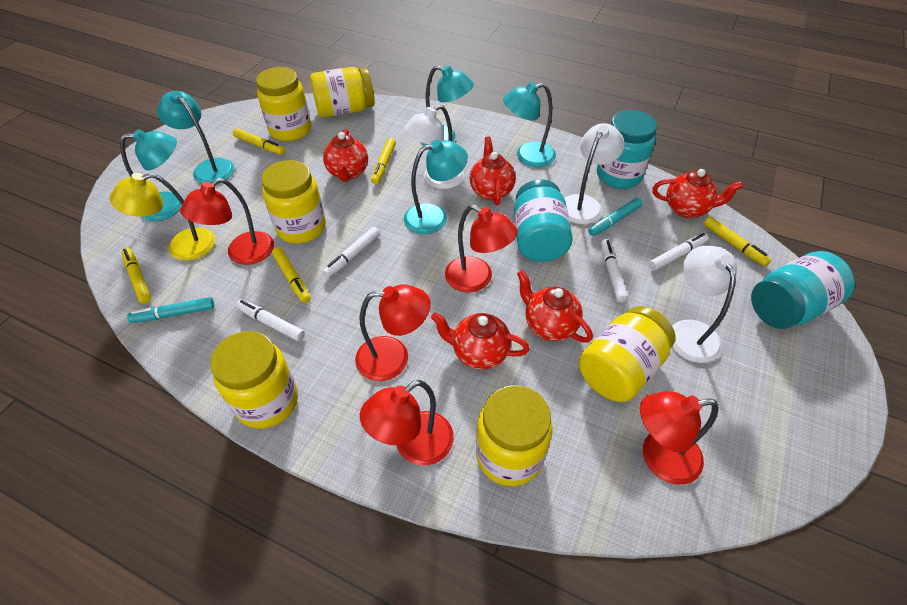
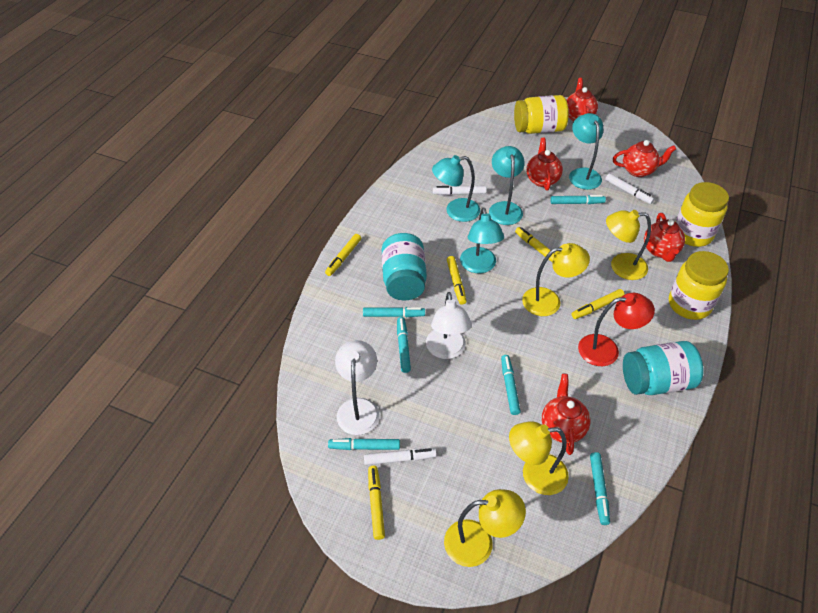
red lamp: [180,178,274,265] [355,284,431,381] [360,380,454,465] [445,205,518,292] [640,391,718,485] = 5 -> [578,293,655,366] = 1
turquoise jar: [514,179,573,262] [597,110,657,189] [751,251,855,329] = 3 -> [382,233,427,300] [623,341,704,395] = 2
turquoise lamp: [120,129,182,221] [157,91,234,184] [404,140,468,234] [420,65,474,146] [503,82,556,167] = 5 -> [432,155,480,222] [460,207,504,273] [489,146,525,225] [569,113,603,190] = 4
turquoise marker: [127,297,214,323] [588,198,642,236] = 2 -> [328,438,400,450] [363,307,425,317] [397,317,411,373] [501,355,521,415] [550,195,606,204] [590,452,610,525] = 6
white lamp: [404,104,464,189] [564,123,625,224] [672,246,737,363] = 3 -> [335,340,380,435] [426,292,472,359] = 2
white marker: [236,299,305,341] [323,227,380,278] [601,239,628,302] [649,233,709,271] = 4 -> [364,448,437,465] [433,186,487,195] [605,174,654,204] = 3
yellow jar: [210,331,298,429] [256,67,311,141] [261,160,326,244] [310,67,375,118] [476,385,553,486] [579,306,676,402] = 6 -> [514,95,569,134] [669,251,729,320] [676,182,729,247] = 3
yellow lamp: [110,173,215,261] = 1 -> [444,489,526,567] [509,421,569,495] [522,243,590,316] [606,210,651,280] = 4

